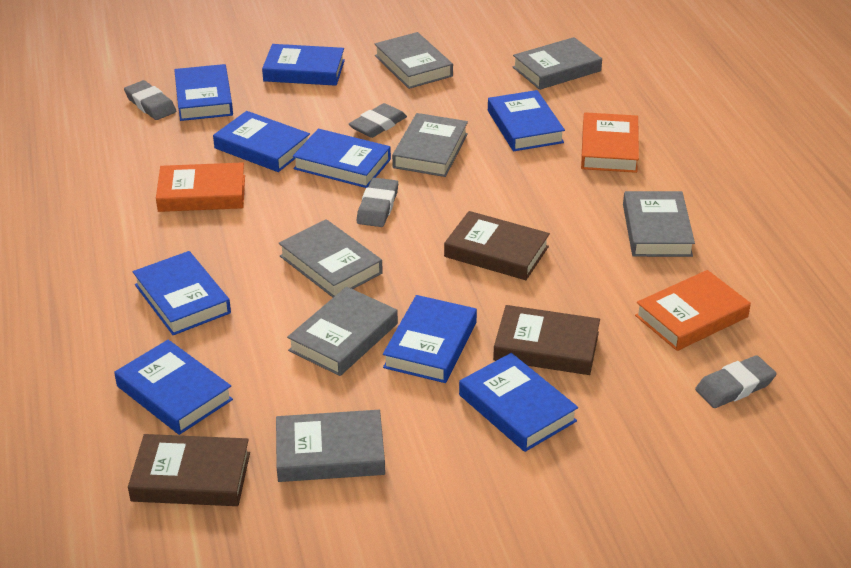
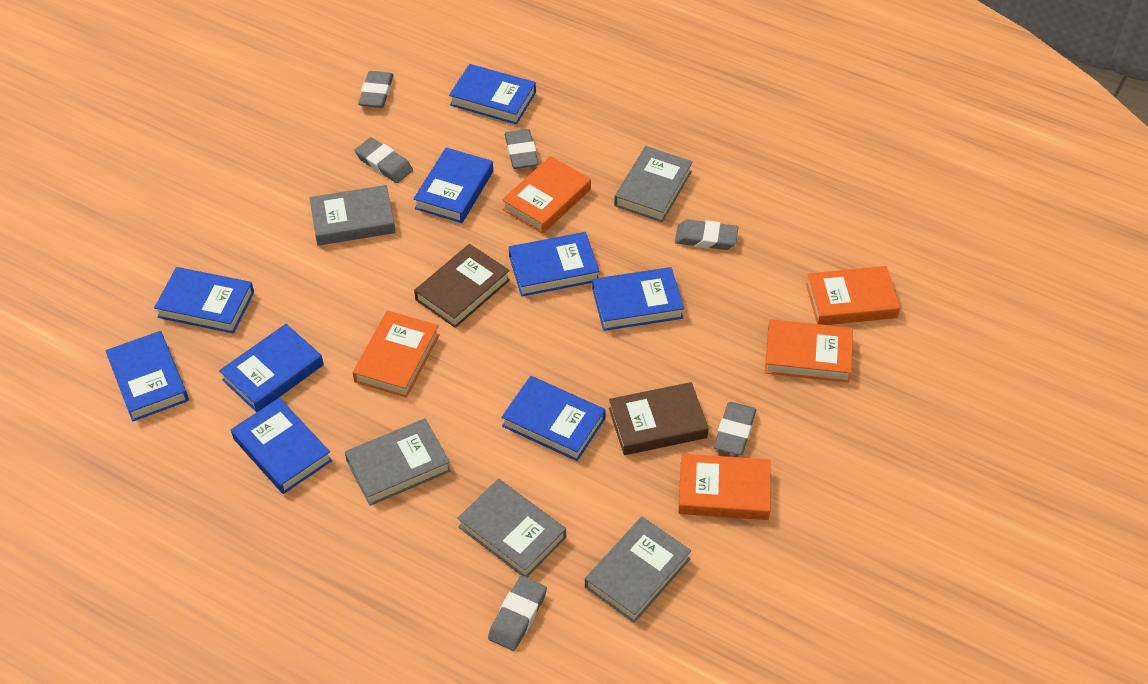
brown book: [128,434,250,506] [444,211,550,280] [493,305,600,375] = 3 -> [414,244,510,328] [609,382,709,455] = 2
grey book: [276,410,385,482] [279,219,383,297] [287,287,398,376] [375,32,453,89] [392,113,468,177] [513,37,602,90] [623,191,695,257] = 7 -> [309,185,396,246] [345,418,451,506] [457,479,566,578] [585,516,691,623] [614,146,693,222] = 5
grey eraser: [124,80,176,120] [349,103,407,138] [357,178,398,227] [695,355,777,408] = 4 -> [355,137,413,183] [358,71,394,108] [488,576,547,651] [505,129,539,169] [675,219,738,250] [714,402,756,455] = 6
orange book: [156,162,245,212] [581,112,639,173] [635,270,751,351] = 3 -> [353,310,440,398] [502,156,591,234] [678,454,771,520] [765,319,853,382] [806,266,900,325] = 5

